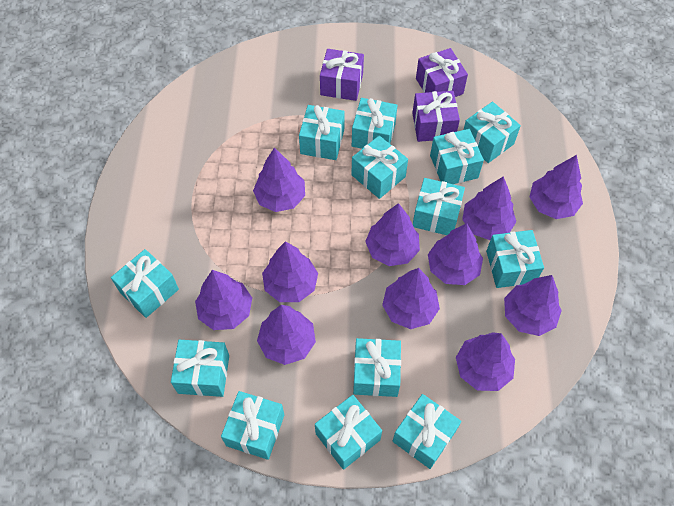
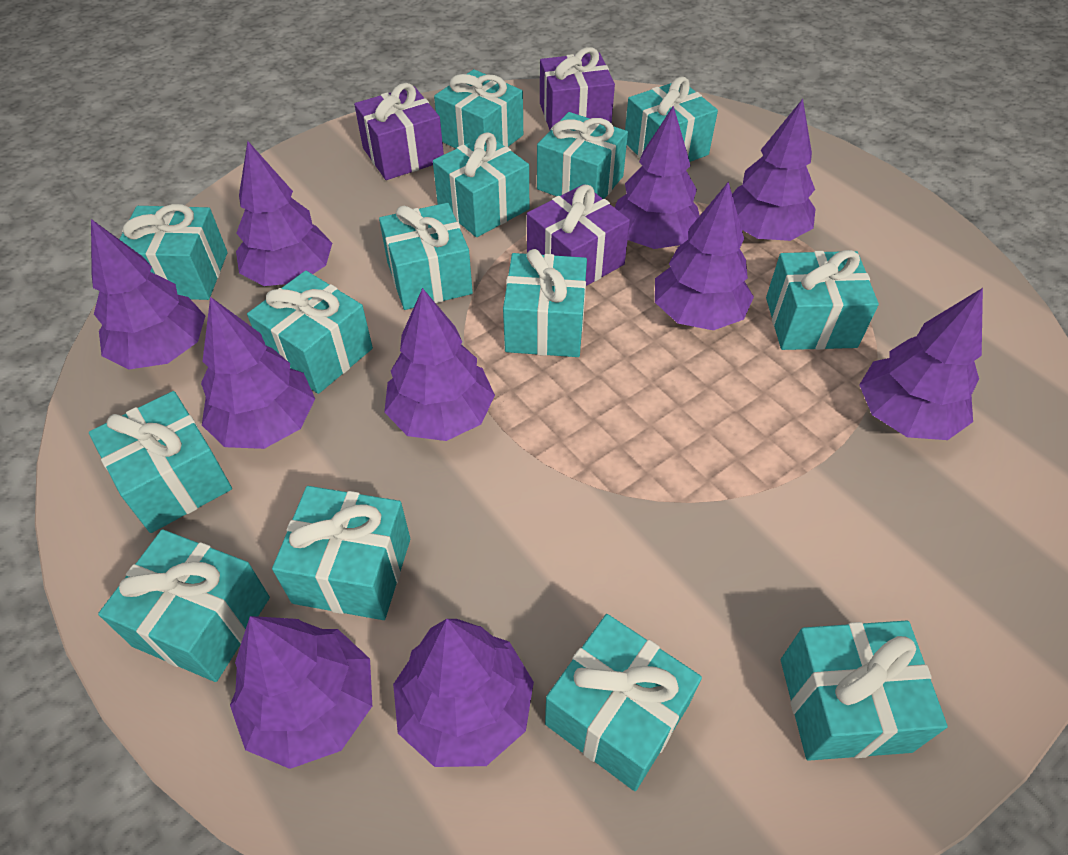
purple tree: [195,270,252,330] [253,147,305,212] [257,305,316,365] [262,241,318,302] [365,203,420,266] [382,268,440,329] [428,223,483,285] [456,332,515,391] [462,176,516,240] [504,275,562,336] [530,155,583,219] = 11 -> [91,219,205,369] [201,297,315,449] [230,616,372,769] [236,141,332,286] [384,288,495,441] [393,619,534,767] [615,106,700,249] [655,181,754,330] [732,99,816,241] [859,288,983,440] = 10
turquoise gift: [111,249,179,318] [171,340,229,397] [221,391,284,460] [299,105,345,160] [315,395,382,470] [351,136,408,199] [352,98,398,149] [353,338,401,397] [393,394,461,469] [413,178,465,235] [430,129,484,184] [463,102,521,163] [486,230,544,288] = 13 -> [89,391,232,533] [98,529,270,682] [119,204,228,300] [247,271,373,394] [272,486,410,620] [379,203,473,310] [433,132,529,237] [434,69,523,149] [503,249,587,357] [537,112,628,199] [545,614,702,791] [625,77,718,162] [766,250,879,350] [781,621,948,761] = 14

